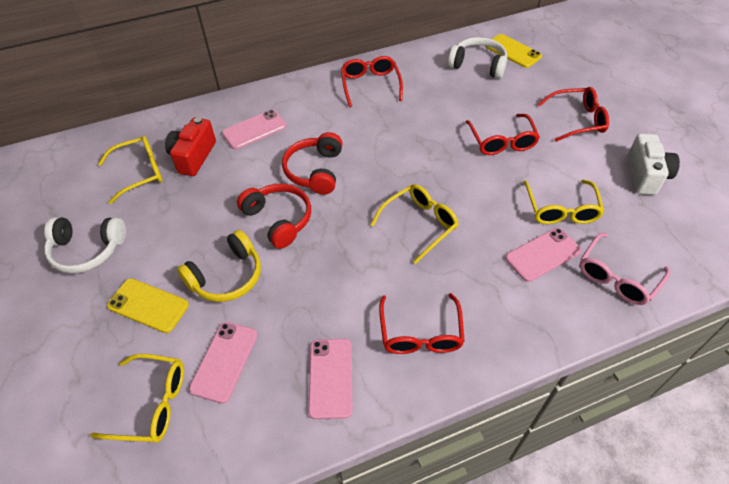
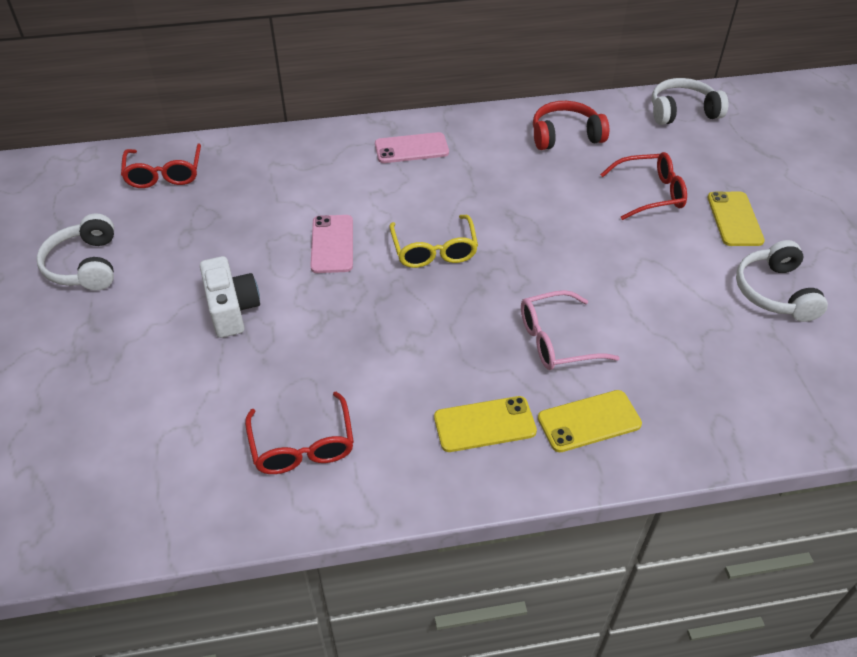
pink phone: [189,322,258,403] [222,110,286,149] [308,339,352,419] [505,228,581,282] = 4 -> [310,215,353,273] [375,132,449,163] = 2
red camera: [165,117,216,176] = 1 -> none = 0
red glasses: [341,56,403,107] [379,293,465,354] [466,114,540,155] [538,87,609,142] = 4 -> [121,143,201,188] [245,392,354,474] [600,152,687,220] = 3
red headphones: [237,184,311,249] [282,132,343,195] = 2 -> [533,101,609,150] = 1
white headphones: [44,217,126,273] [448,37,507,79] = 2 -> [36,213,114,290] [652,78,728,125] [736,240,828,322] = 3
yellow glasses: [90,354,184,443] [98,136,162,204] [371,184,459,264] [524,180,604,224] = 4 -> [390,215,478,268] = 1
yellow headphones: [177,230,261,302] = 1 -> none = 0
yellow phone: [107,278,189,333] [485,34,542,68] = 2 -> [434,396,537,452] [538,390,642,452] [707,191,765,246] = 3

